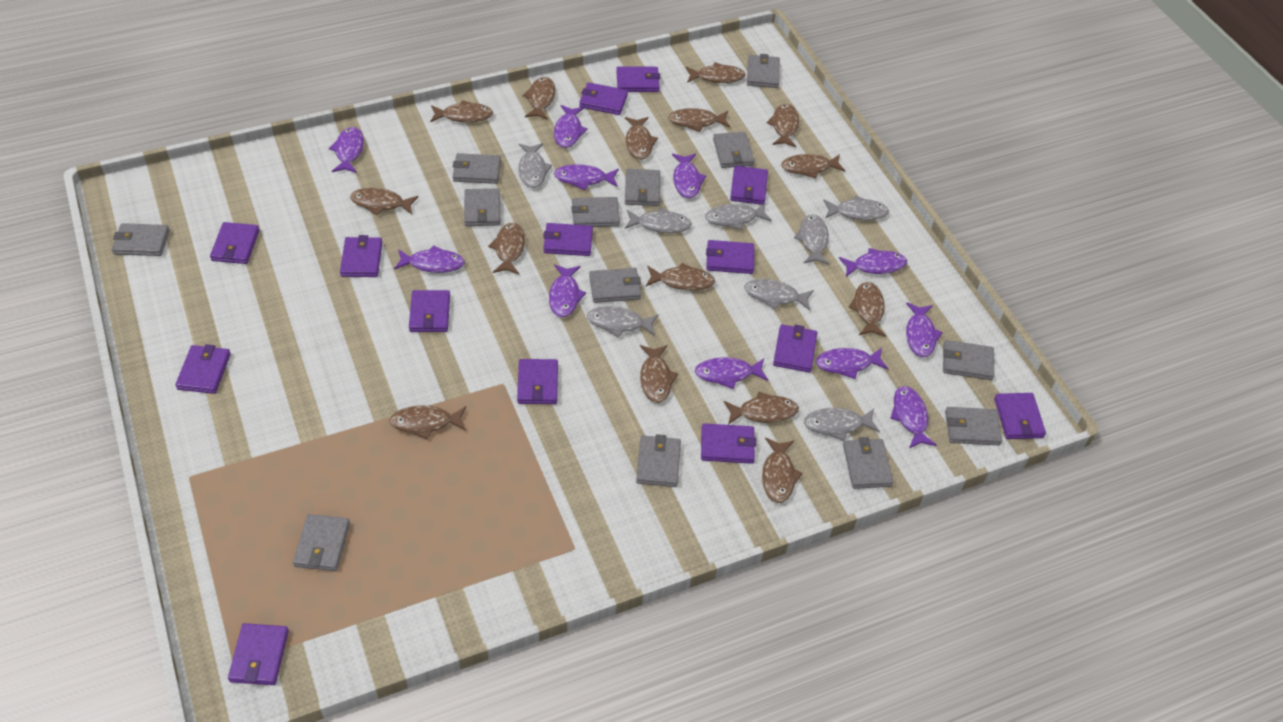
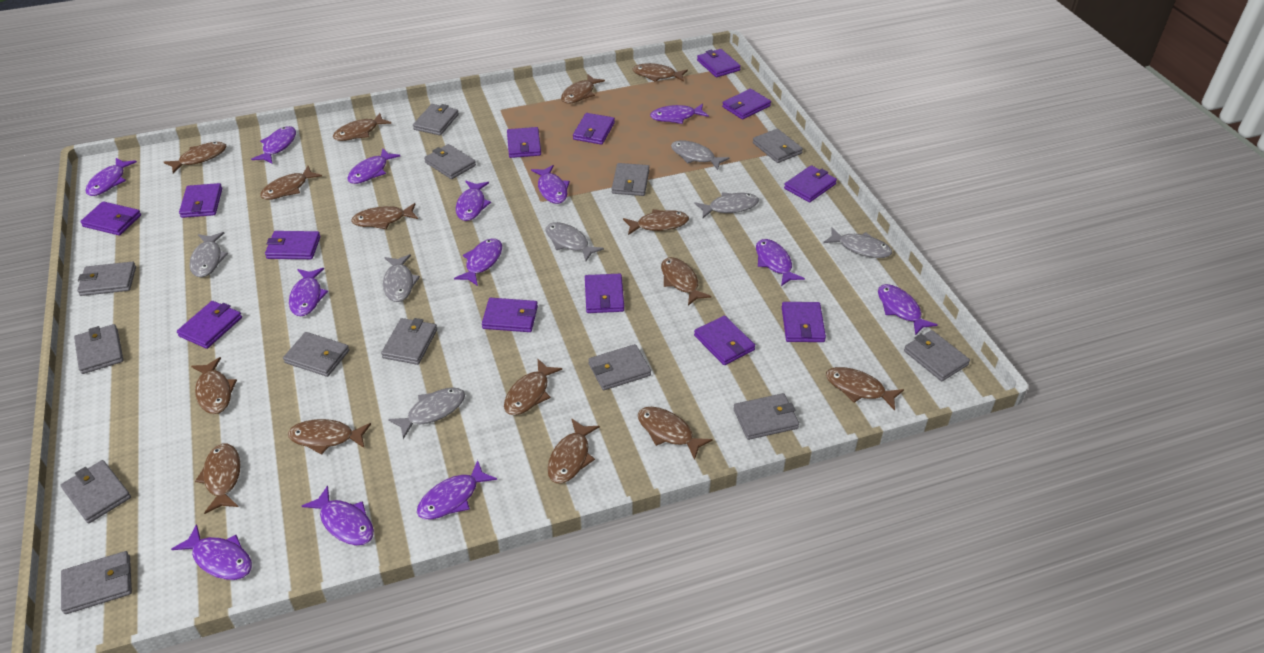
grey fish: [518,143,552,188] [587,306,658,338] [625,207,692,233] [705,203,772,230] [744,279,814,310] [794,214,829,265] [804,408,880,441] [823,195,889,220] = 8 -> [189,232,228,277] [383,254,420,302] [388,387,465,439] [546,222,604,261] [671,140,730,170] [695,192,759,218] [823,228,892,258] = 7
purple fish: [329,127,364,173] [394,245,465,273] [549,264,586,317] [554,105,588,148] [554,164,619,190] [672,153,706,198] [695,357,768,389] [816,348,889,379] [839,248,907,277] [890,386,937,448] [906,302,943,357] = 11 -> [85,158,137,196] [171,524,252,580] [251,126,296,163] [289,268,328,316] [302,485,374,545] [347,148,400,184] [417,460,497,520] [454,238,502,286] [456,181,491,221] [531,165,570,204] [650,104,709,124] [756,239,805,286] [878,284,938,335] = 13
purple wallet: [175,344,231,394] [210,222,260,264] [228,623,289,685] [340,235,382,277] [409,290,450,332] [517,359,558,404] [543,223,593,256] [579,82,628,115] [616,66,660,92] [701,423,756,464] [706,240,754,274] [730,166,768,205] [773,324,817,373] [994,393,1046,439] = 14 -> [80,201,141,235] [177,301,242,349] [179,183,222,218] [265,231,321,259] [482,298,538,332] [507,127,541,158] [573,113,615,145] [585,274,624,313] [694,315,755,365] [697,49,741,78] [722,89,771,120] [782,302,826,342] [784,165,837,202] = 13

